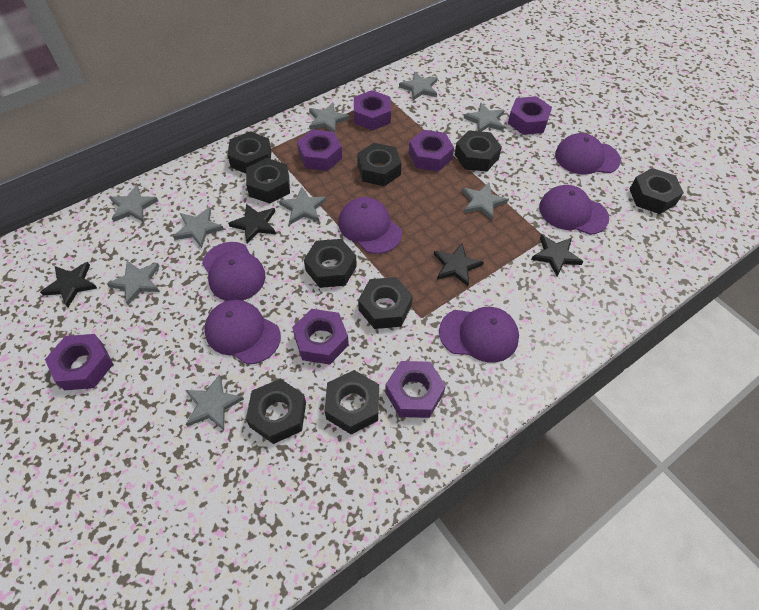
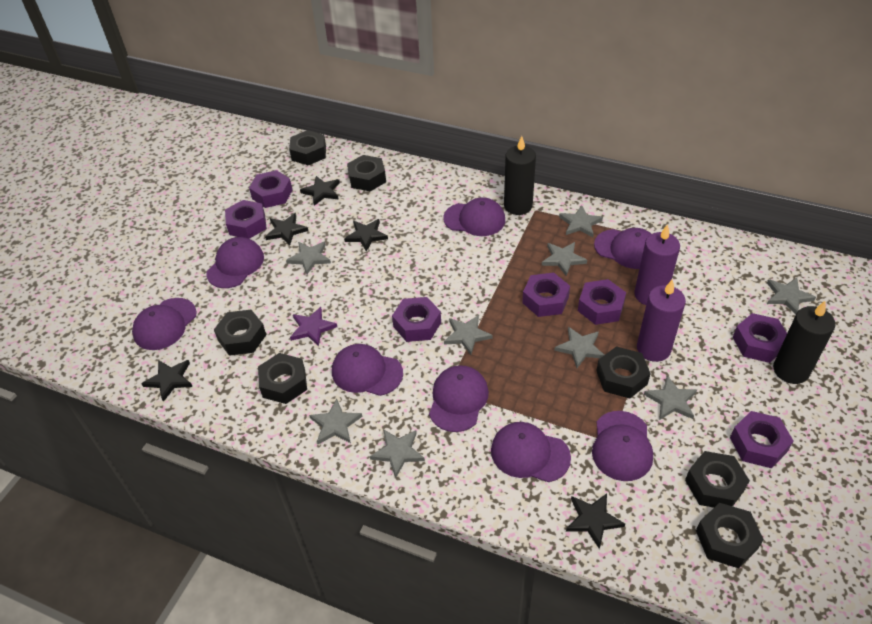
black candle: none = 0 -> [504,136,536,215] [773,301,836,384] = 2
black nut: [227,131,271,174] [246,158,290,204] [246,379,306,444] [304,239,357,288] [325,370,379,434] [357,143,402,186] [358,277,413,329] [455,130,502,171] [630,168,684,214] = 9 -> [214,310,266,356] [258,353,307,404] [289,130,326,165] [347,155,386,191] [596,346,651,398] [685,451,750,508] [696,503,764,568] = 7
black star: [40,262,97,307] [228,204,276,244] [434,243,484,286] [531,234,583,276] = 4 -> [141,360,193,402] [265,213,308,246] [300,176,340,206] [344,219,388,252] [566,494,625,549] = 5
purple candle: none = 0 -> [634,224,680,305] [637,279,686,362] = 2
purple cap: [202,242,265,301] [204,300,281,364] [339,197,402,254] [439,307,519,363] [539,185,609,235] [555,133,621,174] = 6 -> [132,298,197,350] [206,237,264,288] [332,344,403,396] [429,365,489,432] [443,197,505,236] [491,422,571,482] [592,411,653,481] [594,228,651,269] = 8
purple star: none = 0 -> [290,307,337,346] = 1

